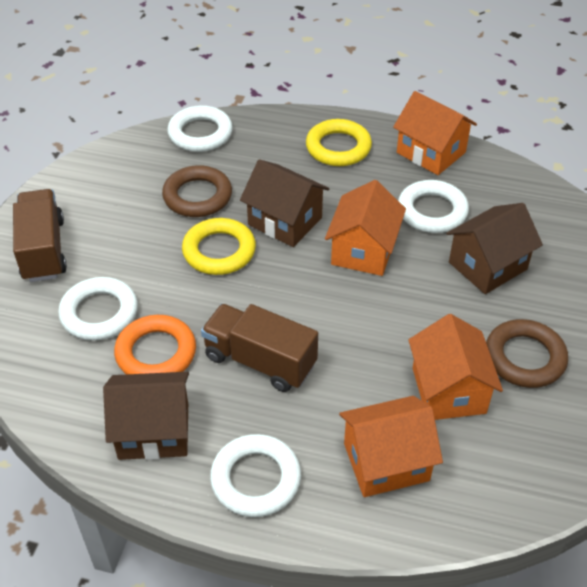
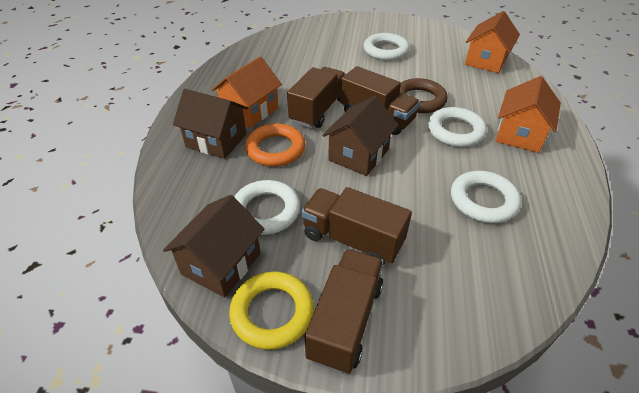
brown ring: [162,165,232,217] [486,319,568,388] = 2 -> [399,78,448,113] = 1
brown truck: [13,189,67,282] [201,304,318,392] = 2 -> [287,67,346,128] [301,187,412,265] [305,249,384,374] [340,66,420,135] = 4
orange house: [325,180,406,276] [339,396,443,497] [393,91,477,175] [408,314,503,420] = 4 -> [211,56,282,128] [465,11,520,73] [496,76,561,153] = 3
yellow ring: [182,218,256,275] [306,119,372,166] = 2 -> [229,271,314,350] = 1

